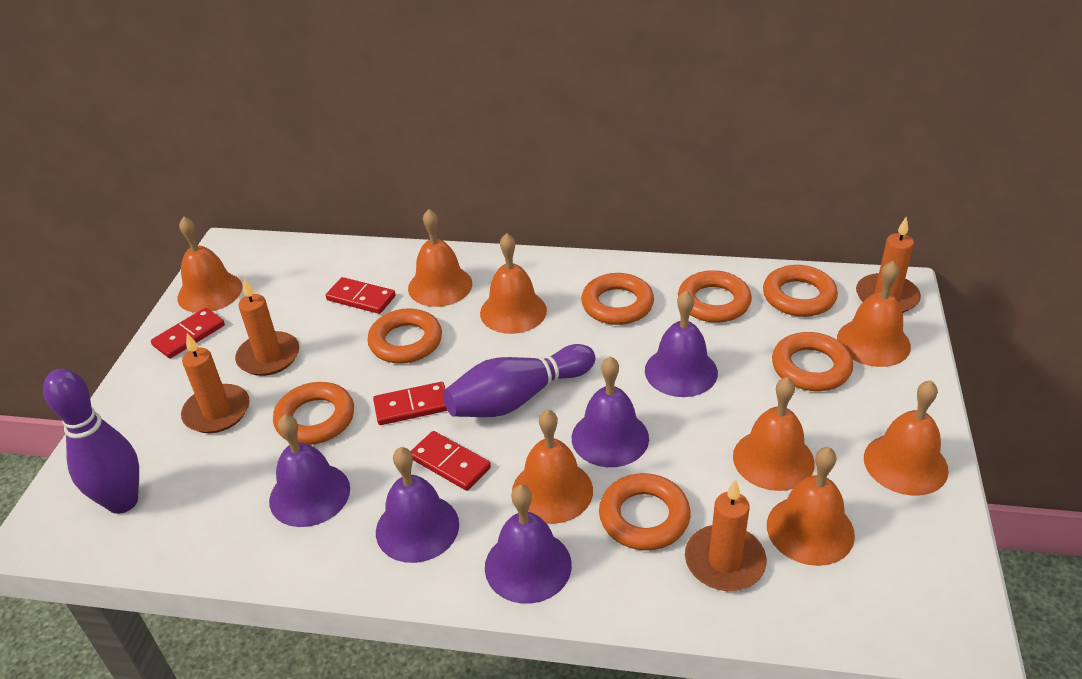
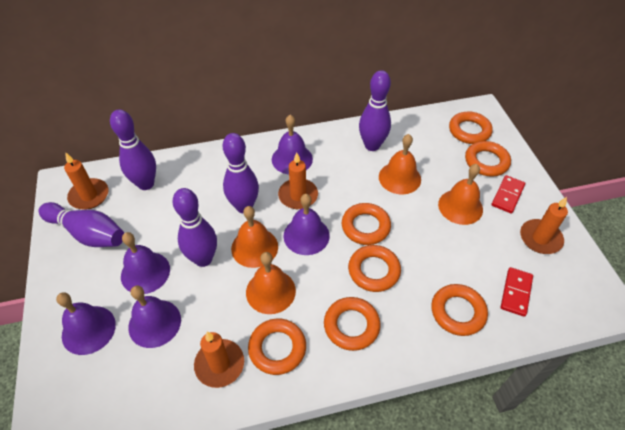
orange bell: [178,216,242,313] [408,209,472,307] [480,233,547,334] [512,409,593,524] [733,377,815,491] [767,447,855,566] [837,261,911,367] [864,380,949,496] = 8 -> [231,206,278,268] [246,252,296,314] [379,134,421,194] [438,164,483,225] = 4
purple bowling pin: [43,369,139,514] [443,344,595,417] = 2 -> [39,202,124,247] [110,109,156,190] [173,188,217,267] [223,133,259,213] [359,70,391,151] = 5
red domino: [151,308,225,358] [325,277,396,314] [373,382,447,425] [410,431,491,491] = 4 -> [492,175,525,214] [501,267,533,317] = 2

